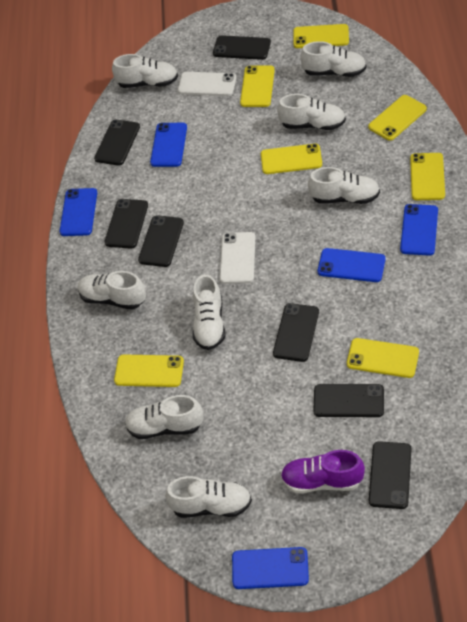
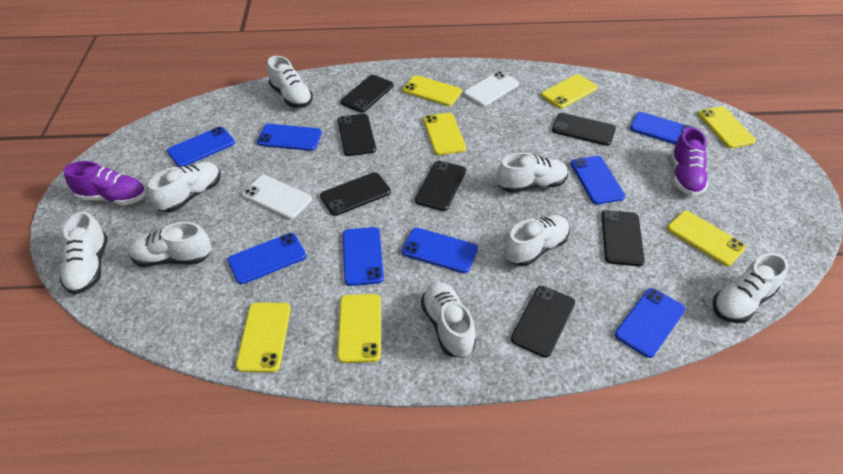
blue phone: [59,188,97,236] [150,123,187,167] [232,547,309,589] [318,248,385,282] [400,204,438,256] = 5 -> [167,127,235,167] [228,233,306,284] [257,124,322,151] [343,227,384,286] [402,228,478,273] [571,156,625,205] [615,288,685,358] [630,112,694,144] = 8
purple shoe: [281,450,365,493] = 1 -> [64,161,146,205] [671,127,709,196] = 2

